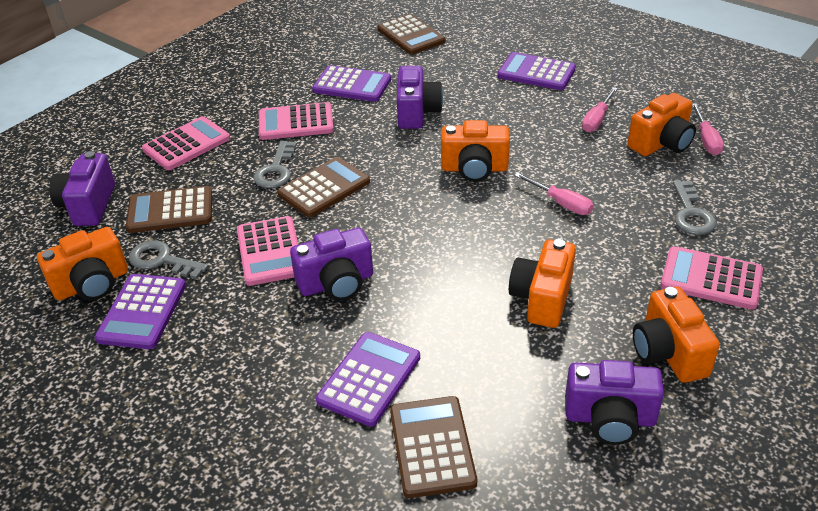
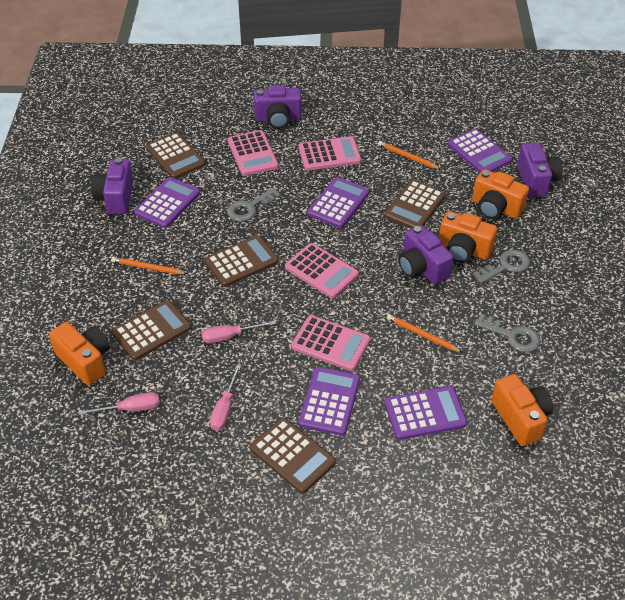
brown calculator: [126,186,212,233] [277,157,370,217] [377,14,445,55] [390,396,477,498] = 4 -> [112,300,191,360] [146,132,206,179] [204,235,279,287] [250,418,336,493] [384,180,446,229] = 5
orange camera: [37,227,128,301] [441,120,510,182] [509,239,576,328] [628,93,696,156] [633,287,720,383] = 5 -> [49,322,110,385] [439,211,497,263] [472,169,529,219] [491,374,553,446] = 4
orange pencil: none = 0 -> [111,257,188,274] [378,141,441,169] [387,314,463,353] = 3
purple calculator: [95,274,186,349] [312,65,391,102] [316,332,420,427] [497,52,576,90] = 4 -> [134,177,200,228] [298,367,360,436] [308,177,369,228] [385,386,467,440] [448,129,512,173] = 5

